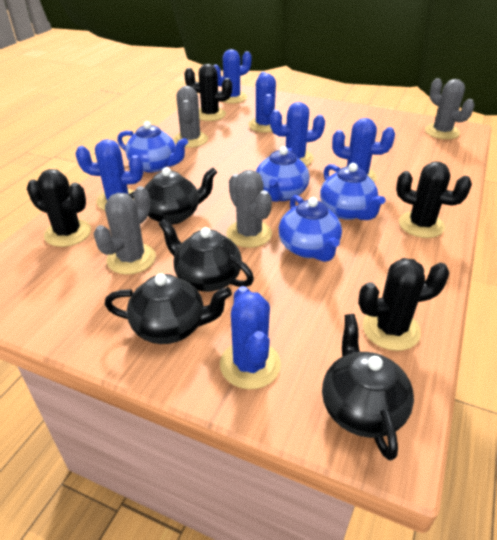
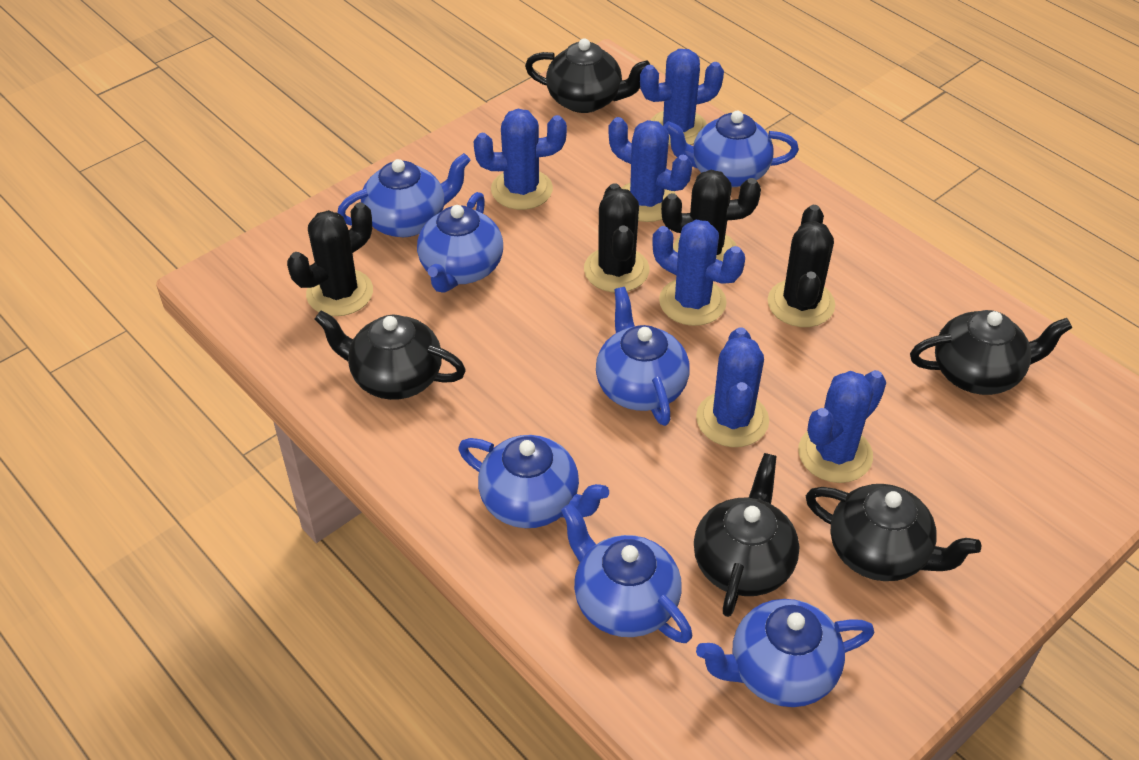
black teapot: [104,273,232,344] [128,167,217,225] [159,219,254,292] [322,314,414,461] = 4 -> [314,311,466,400] [525,38,650,113] [694,453,799,617] [806,484,981,581] [910,310,1072,395] = 5
blue teapot: [117,121,188,173] [256,146,309,202] [279,195,342,262] [320,163,385,220] = 4 -> [337,153,471,237] [417,192,503,293] [458,435,609,528] [561,503,692,643] [596,287,690,426] [664,111,799,187] [696,599,874,707] = 7
grey cactus: [94,186,156,275] [173,86,208,148] [226,170,272,248] [425,78,474,139] = 4 -> none = 0

